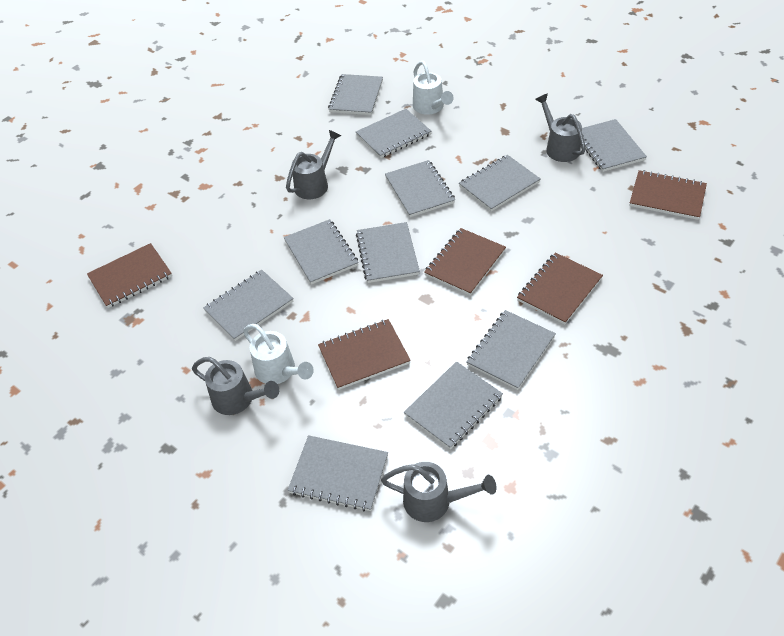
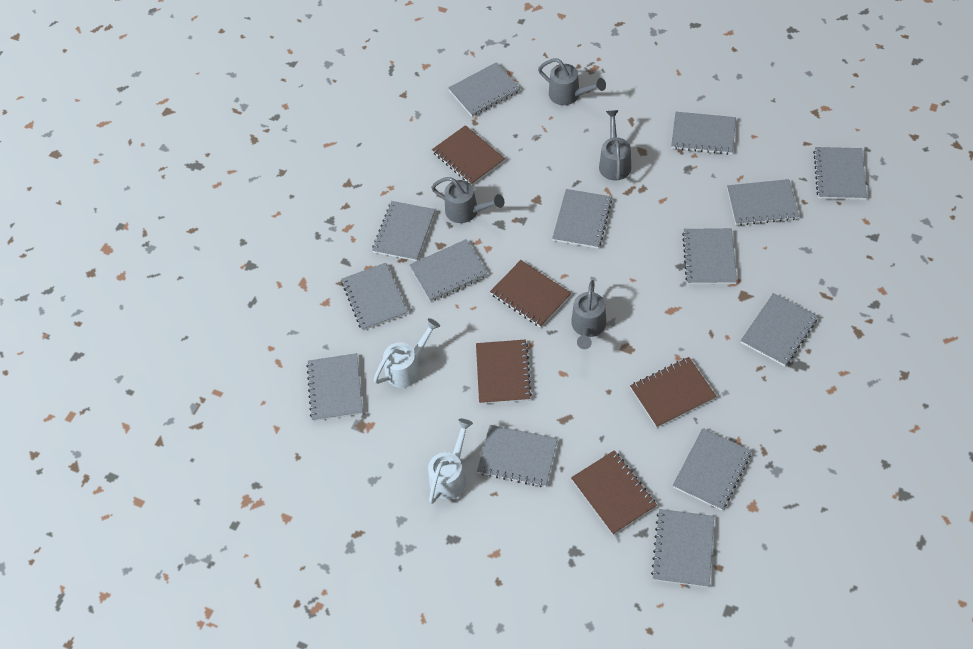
grey notebook: [203,270,294,341] [284,219,359,285] [288,435,388,511] [328,74,383,115] [356,109,432,158] [356,222,420,283] [385,160,455,217] [404,361,503,449] [459,155,540,211] [466,310,556,390] [582,119,647,172] = 11 -> [306,353,363,421] [341,263,408,331] [372,201,435,261] [410,239,488,302] [448,62,520,117] [477,425,558,487] [552,189,612,249] [651,509,714,587] [671,112,736,155] [673,428,752,510] [682,228,737,284] [727,179,799,226] [741,293,818,366] [813,147,867,200] = 14

